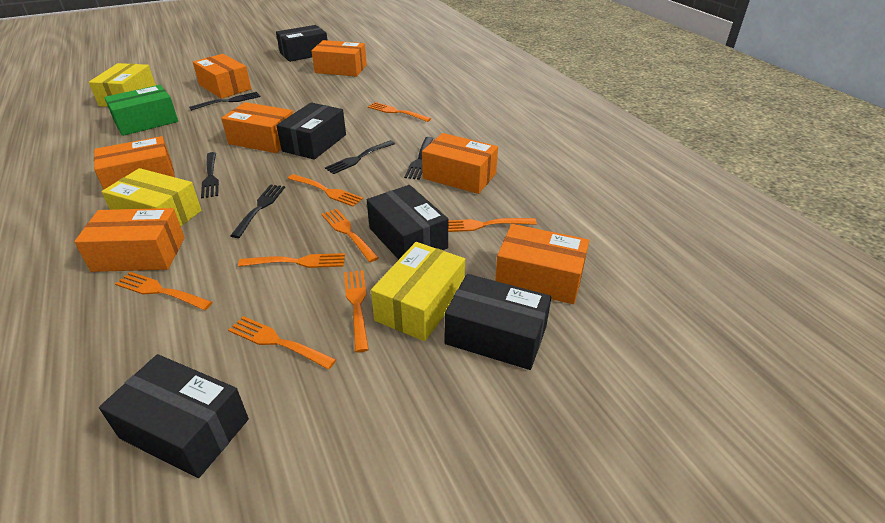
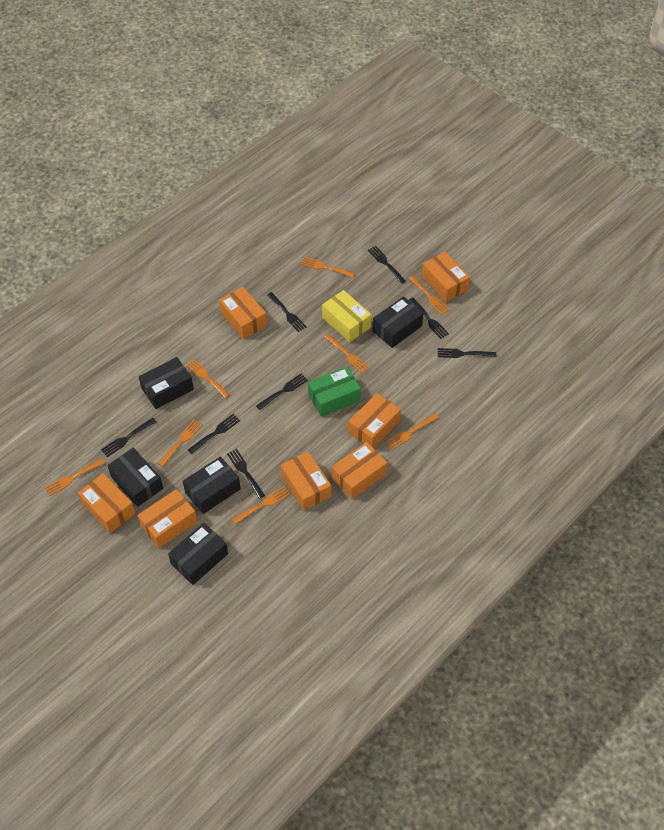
black fork: [189,92,260,111] [201,152,219,198] [230,184,285,238] [325,140,395,174] [404,137,434,180] = 5 -> [101,418,156,457] [188,414,240,454] [227,449,265,499] [256,374,308,410] [267,292,307,332] [368,246,406,284] [409,298,449,339] [438,348,496,358] = 8
yellow box: [89,63,156,107] [102,168,201,226] [371,242,465,341] = 3 -> [322,290,372,342] = 1

